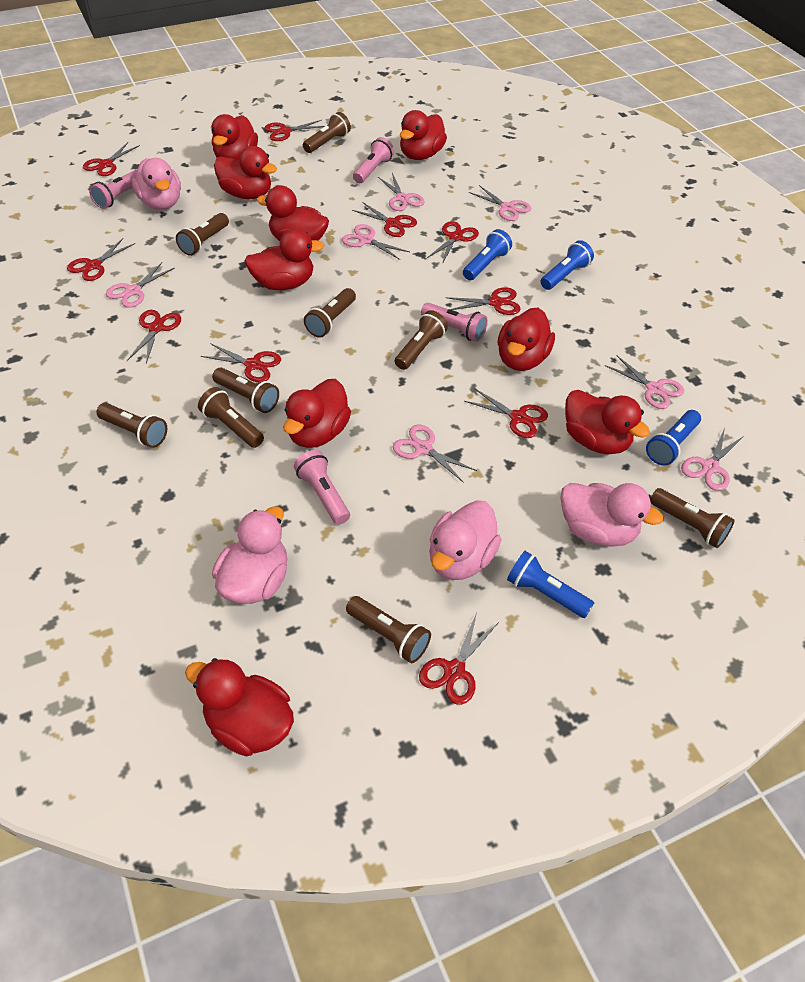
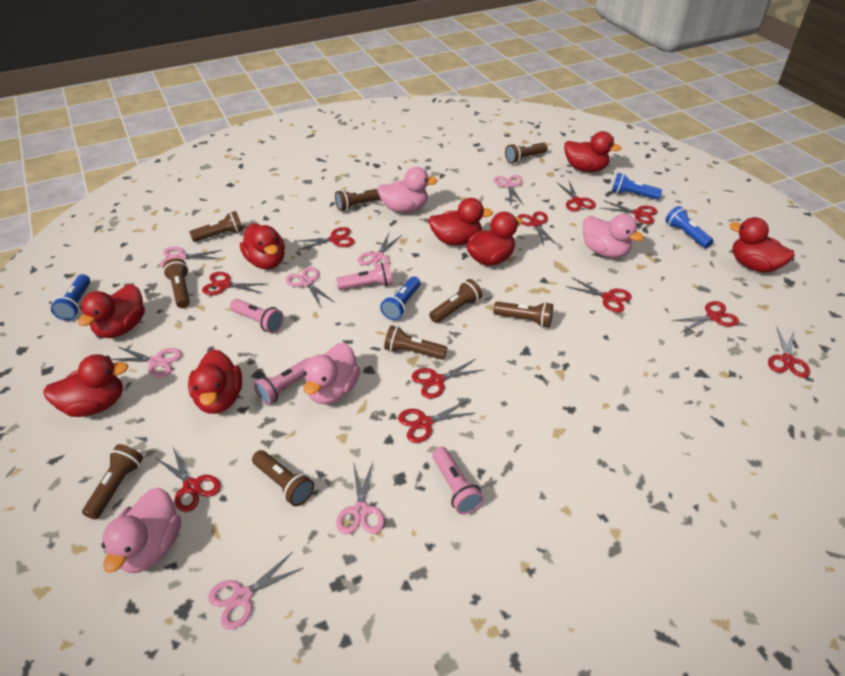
red duck: [185,658,294,757] [211,114,258,160] [214,146,277,199] [244,228,324,290] [257,186,329,241] [283,379,351,448] [400,110,447,160] [498,308,555,371] [565,390,650,454] = 9 -> [43,354,128,417] [78,284,145,338] [188,349,242,414] [240,223,285,269] [428,198,493,245] [466,212,523,266] [564,131,622,172] [730,217,795,273] = 8
red scissors: [67,238,135,281] [83,142,140,176] [127,310,181,364] [201,343,281,382] [265,120,325,141] [352,202,417,237] [419,613,499,705] [427,221,479,264] [445,287,521,315] [464,388,548,438] = 10 -> [156,447,221,512] [202,272,265,295] [295,227,355,251] [398,400,474,443] [412,359,485,399] [518,211,557,246] [558,181,596,211] [565,277,631,312] [600,200,658,224] [671,301,739,332] [768,326,810,378] = 11

